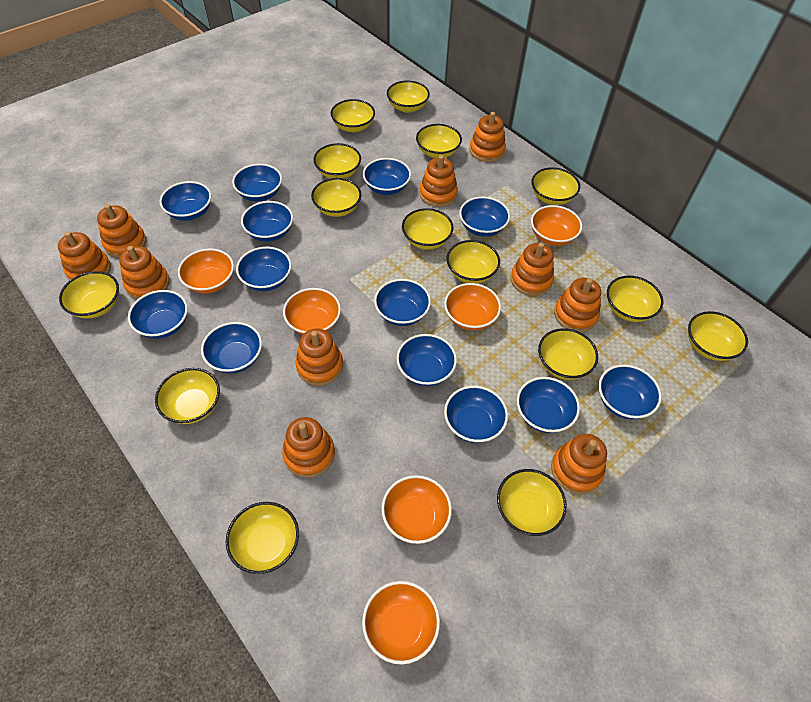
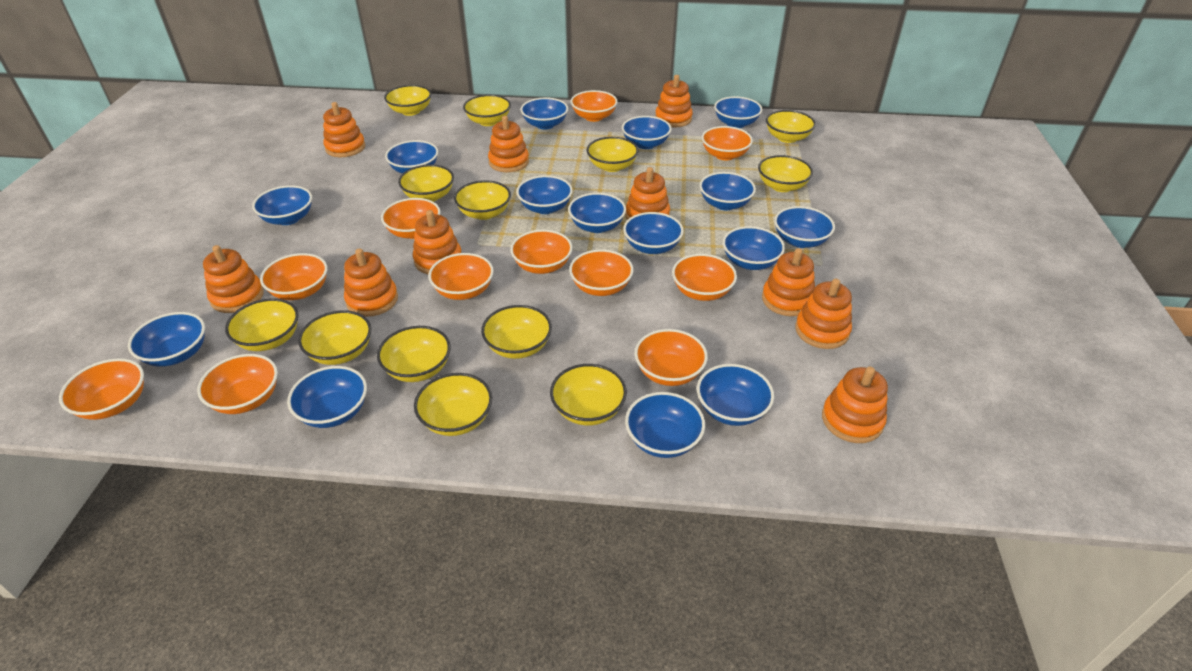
blue bowl: [128,290,188,339] [159,181,211,221] [201,322,262,373] [232,164,282,202] [236,247,292,291] [241,201,293,242] [363,158,411,195] [374,279,431,326] [396,334,457,386] [444,386,508,443] [459,197,510,237] [517,377,580,433] [599,364,662,419] = 13 -> [128,312,205,367] [252,185,312,225] [287,366,367,428] [385,140,438,174] [516,175,573,214] [520,97,568,129] [568,193,626,233] [622,116,671,149] [623,212,684,254] [625,392,705,458] [697,364,774,426] [700,172,756,210] [714,96,762,128] [723,226,785,270] [774,206,835,248] = 15
orange bowl: [178,248,234,294] [283,288,341,335] [362,581,440,664] [381,475,452,544] [444,283,501,330] [531,205,582,246] = 6 -> [59,358,144,420] [197,354,278,414] [260,253,327,300] [381,198,441,239] [428,253,494,300] [510,230,573,274] [569,249,633,296] [570,90,618,122] [635,329,708,386] [672,254,737,301] [701,126,753,160] = 11
yellow bowl: [59,271,119,319] [155,368,220,424] [226,502,299,574] [311,178,361,217] [313,143,361,179] [331,99,375,132] [387,81,430,113] [402,208,454,250] [416,124,462,158] [446,240,500,284] [497,469,567,536] [531,167,580,205] [538,328,598,380] [607,276,663,322] [688,311,748,361] = 15 -> [225,298,299,351] [298,310,371,365] [377,326,451,382] [384,85,431,116] [398,164,454,202] [414,373,492,436] [454,180,511,220] [463,95,511,126] [481,305,552,359] [550,364,627,426] [587,137,639,172] [758,155,813,192] [766,110,816,143] = 13

